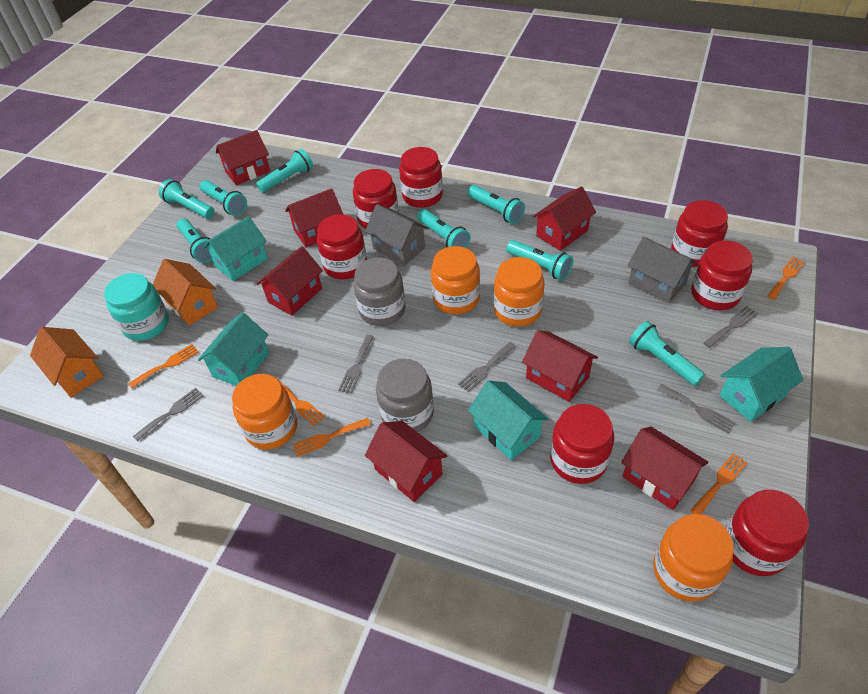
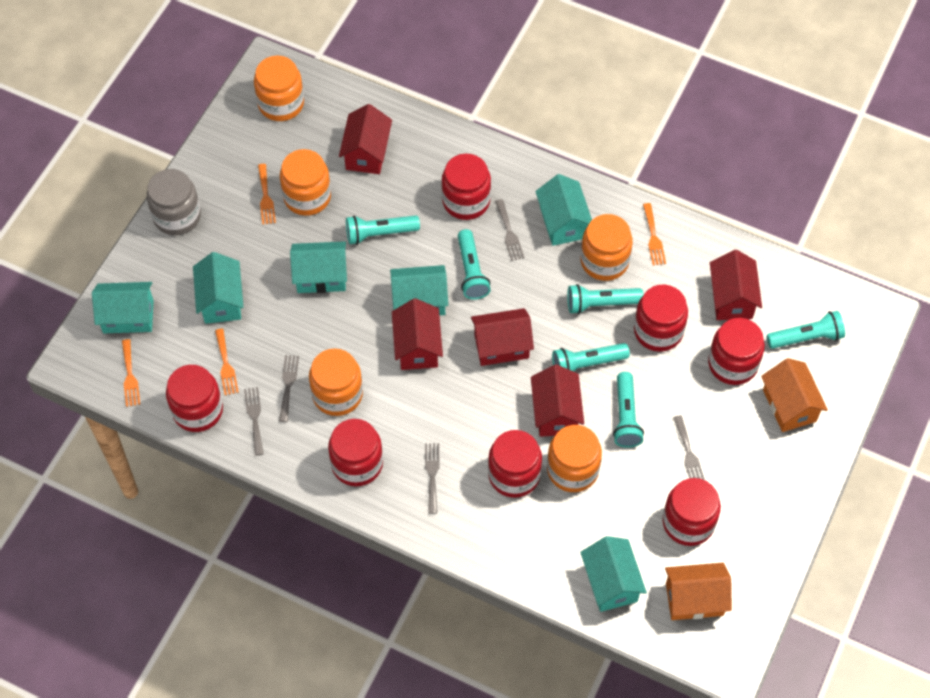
grey house: [365,204,428,266] [628,237,697,303] = 2 -> none = 0
grey jar: [353,257,406,326] [376,359,434,432] = 2 -> [147,169,201,235] = 1
orange fork: [128,344,199,388] [275,377,325,426] [293,418,371,457] [690,453,748,514] [767,256,805,300] = 5 -> [122,339,140,407] [215,329,239,395] [258,164,276,225] [643,203,666,265] = 4
orange jar: [232,374,297,450] [431,246,480,314] [494,257,544,327] [653,514,734,602] = 4 -> [254,56,304,121] [280,149,331,216] [309,348,363,416] [547,425,602,492] [581,214,633,281] = 5
red house: [216,130,270,185] [257,246,323,316] [285,188,344,248] [365,421,447,502] [522,330,598,402] [533,186,596,251] [621,427,709,510] = 7 -> [339,104,392,174] [392,298,443,370] [471,308,534,366] [531,364,584,437] [710,250,762,320] = 5
turquoise flashlight: [159,179,215,219] [177,218,212,263] [200,180,247,216] [256,149,313,193] [417,209,470,248] [468,185,525,224] [506,240,573,280] [629,321,705,386] = 8 -> [346,216,420,245] [458,229,491,300] [552,343,630,372] [567,284,643,314] [613,372,644,448] [767,311,845,349] = 6
turquoise house: [198,312,269,386] [203,216,268,281] [468,380,548,460] [719,347,803,422] = 4 -> [92,282,154,333] [193,252,244,324] [290,241,347,293] [390,265,448,316] [535,174,592,246] [580,536,647,612] = 6
turquoise jar: [104,273,169,341] = 1 -> none = 0

